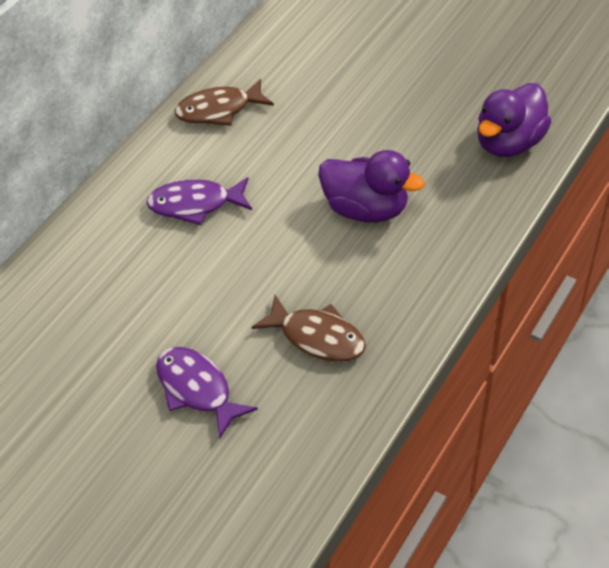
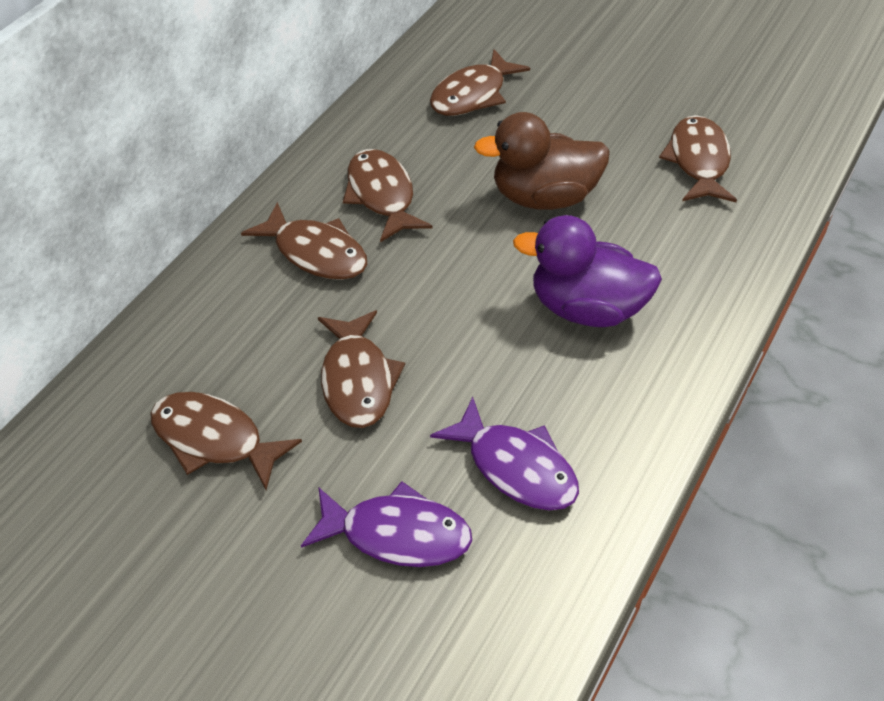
brown duck: none = 0 -> [474,112,610,210] = 1
brown fish: [175,78,274,126] [252,295,366,362] = 2 -> [150,392,302,490] [241,202,367,280] [318,310,405,428] [343,149,432,242] [430,49,530,116] [659,115,737,202] = 6
purple duck: [318,150,425,223] [477,83,551,157] = 2 -> [513,215,662,327] = 1

